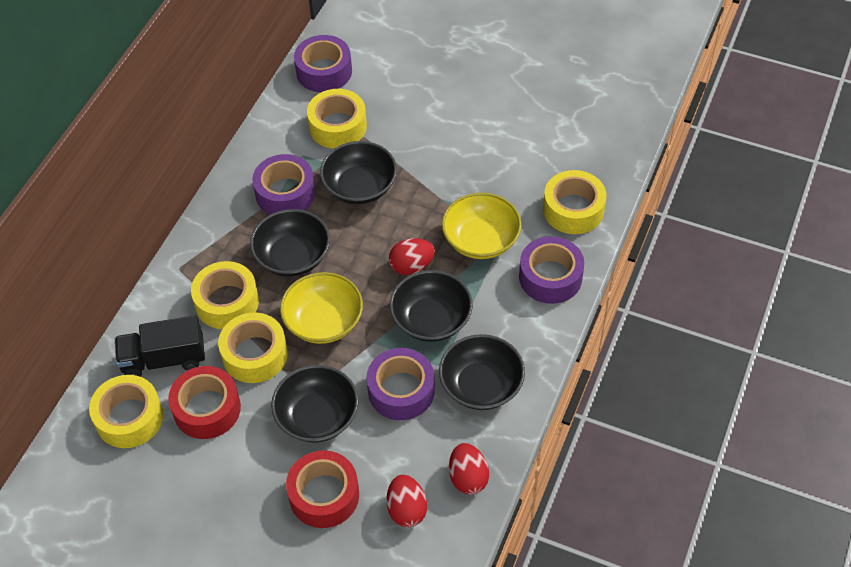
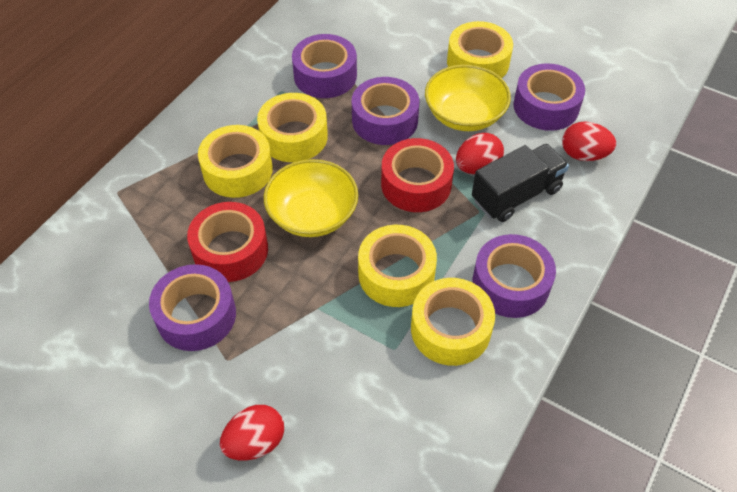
black bowl: [250,209,330,276] [271,365,359,442] [320,141,397,204] [390,270,473,342] [439,334,525,410] = 5 -> none = 0
purple tape: [252,154,315,215] [294,35,352,92] [367,348,435,420] [519,236,584,304] = 4 -> [149,264,236,351] [292,34,357,98] [352,77,419,145] [472,234,556,318] [513,63,585,131] = 5

